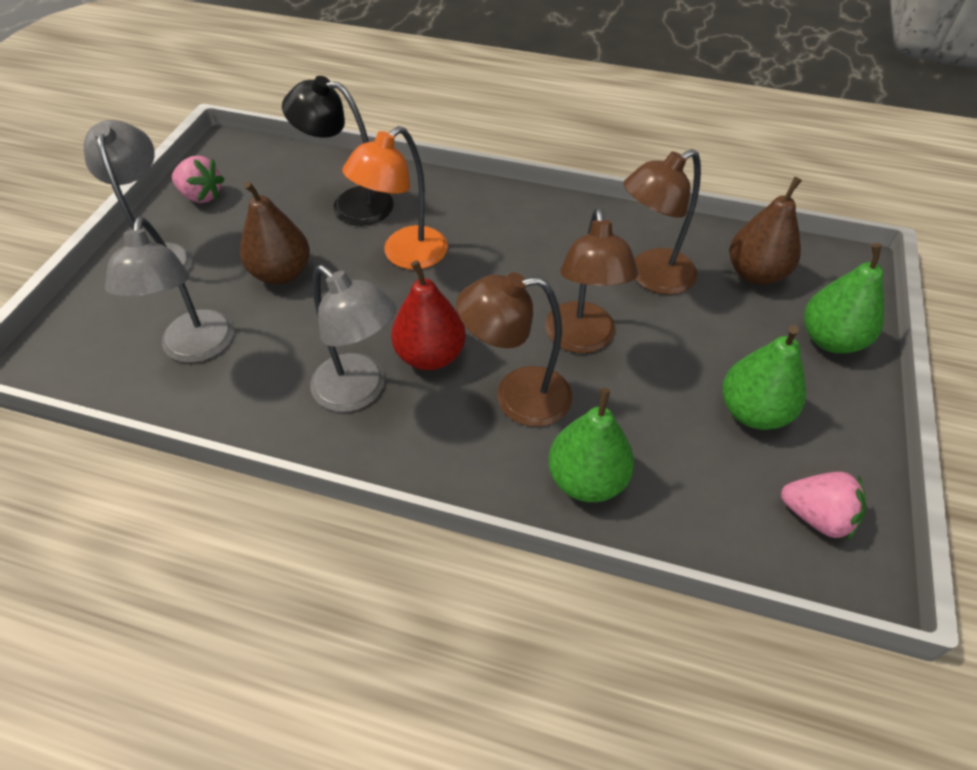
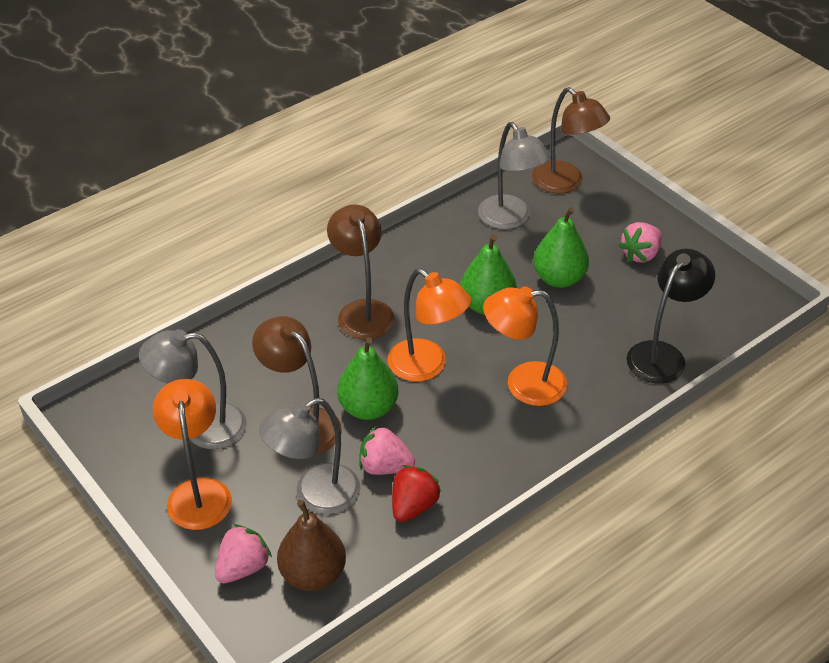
brown pear: [240,181,310,285] [729,177,802,285] = 2 -> [277,500,346,591] = 1
orange lamp: [342,126,448,270] = 1 -> [153,379,232,530] [388,268,471,382] [483,286,567,406] = 3
pink strawberry: [172,156,224,203] [781,472,866,540] = 2 -> [215,524,272,584] [359,425,415,475] [619,222,662,263] = 3
red pear: [391,260,466,370] = 1 -> none = 0
red strawberry: none = 0 -> [392,465,441,522] = 1

